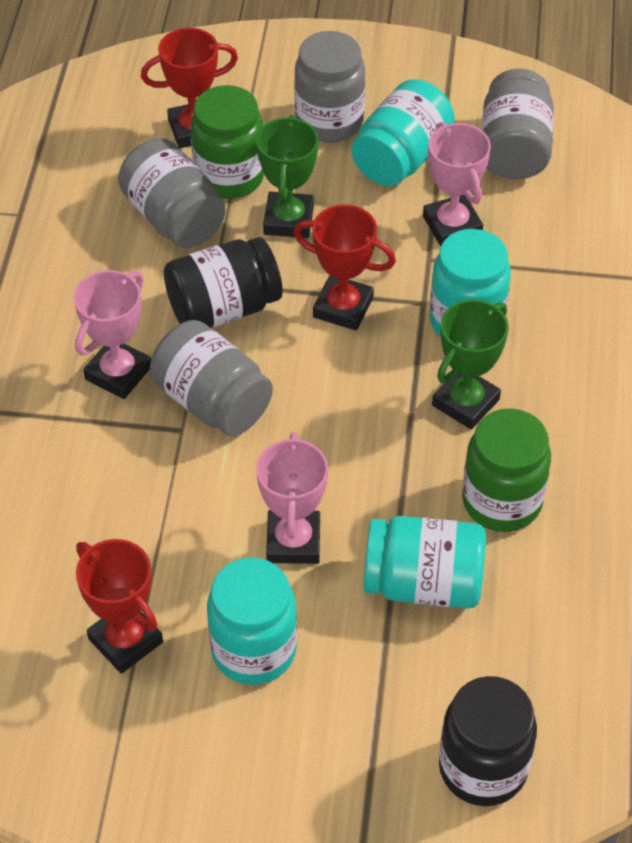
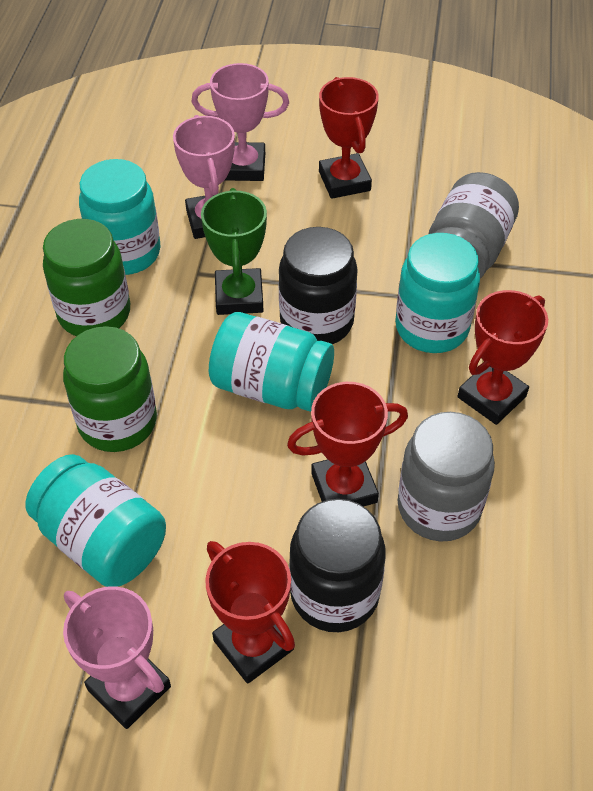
green trophy: [256,115,318,238] [432,299,509,429] = 2 -> [201,188,267,315] = 1
grey jar: [118,138,225,248] [150,320,273,436] [294,31,365,143] [481,69,554,179] = 4 -> [397,412,495,541] [429,172,519,278] = 2
red trophy: [76,539,163,674] [141,28,238,148] [294,205,396,330] = 3 -> [205,541,295,684] [287,382,408,507] [319,77,379,199] [458,290,548,425] = 4

